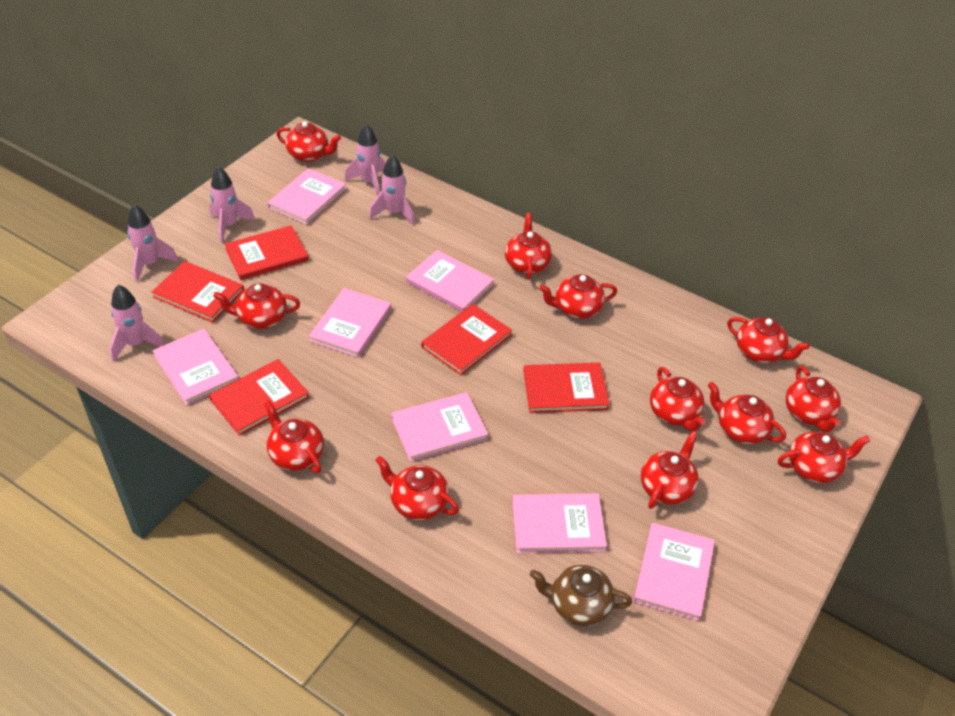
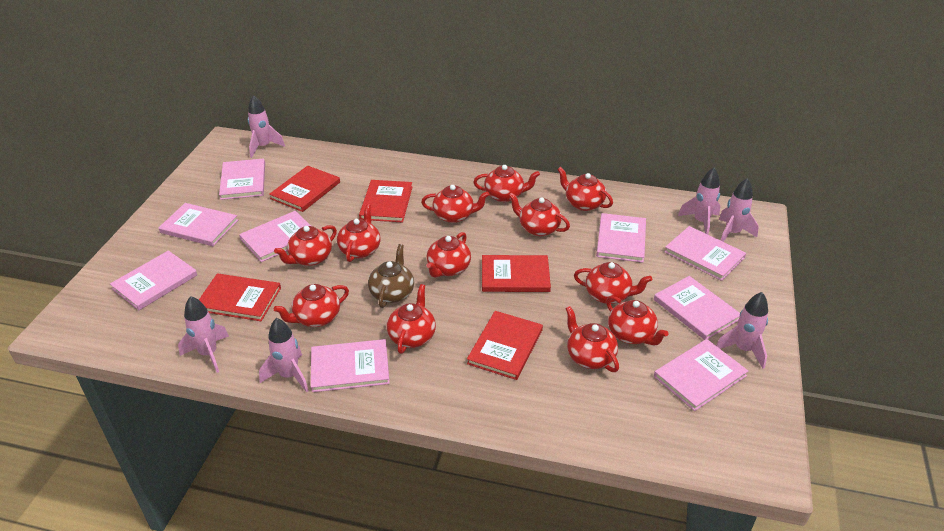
pink book: [153,329,239,405] [267,168,346,225] [309,288,391,358] [391,392,488,462] [406,250,494,312] [512,493,607,553] [633,523,715,621] = 7 -> [110,250,197,310] [158,203,238,246] [219,158,265,200] [239,211,311,262] [311,339,390,392] [596,213,646,263] [654,276,740,340] [654,339,748,411] [664,226,746,281] = 9
pink rocket: [110,285,164,362] [127,204,179,282] [209,166,256,243] [345,124,385,197] [369,154,414,225] = 5 -> [178,296,229,373] [248,95,285,158] [259,318,309,392] [678,168,721,234] [716,292,768,369] [719,178,759,242] = 6

